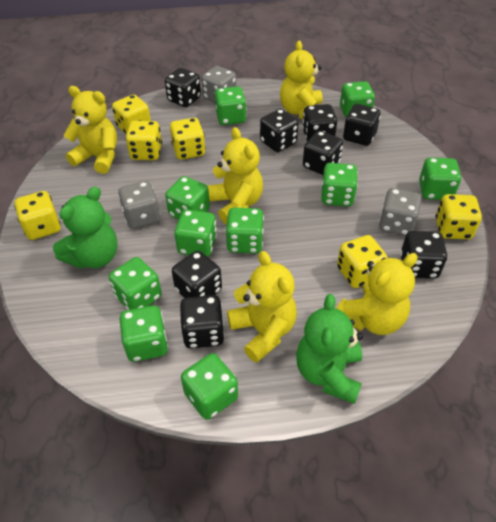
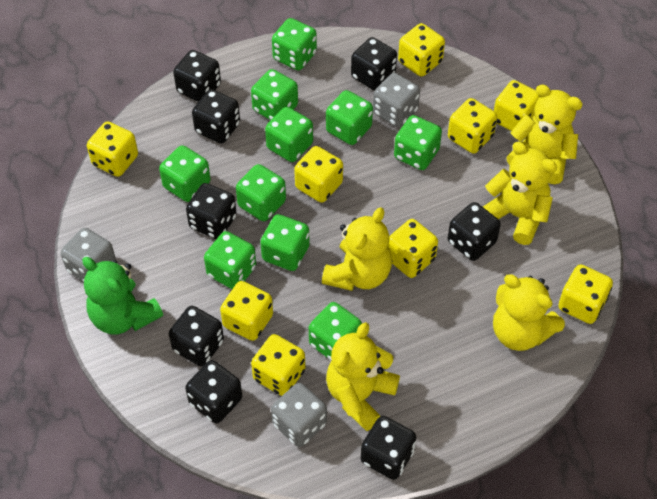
green teddy bear: [53,187,118,269] [296,294,363,404] = 2 -> [82,257,163,334] = 1
yellow dice: [14,191,61,240] [112,95,151,135] [126,121,162,160] [170,118,205,160] [337,235,387,288] [436,194,482,239] = 6 -> [87,121,138,177] [220,281,273,341] [251,334,305,396] [294,146,343,203] [388,219,438,278] [398,23,445,77] [448,98,497,154] [494,80,539,131] [558,264,613,324] = 9

